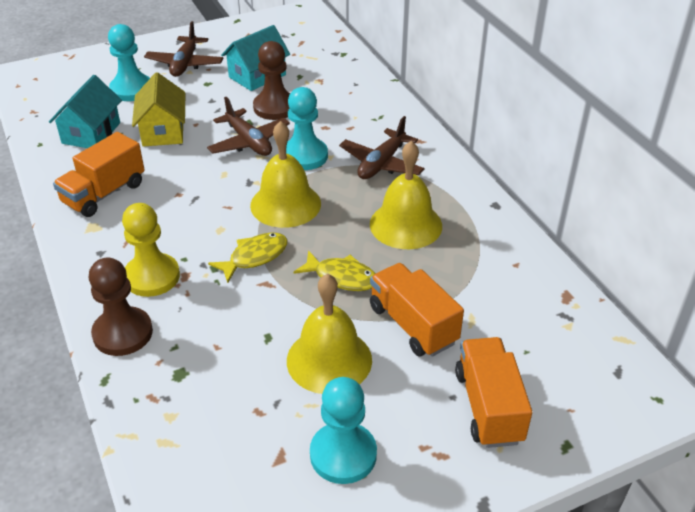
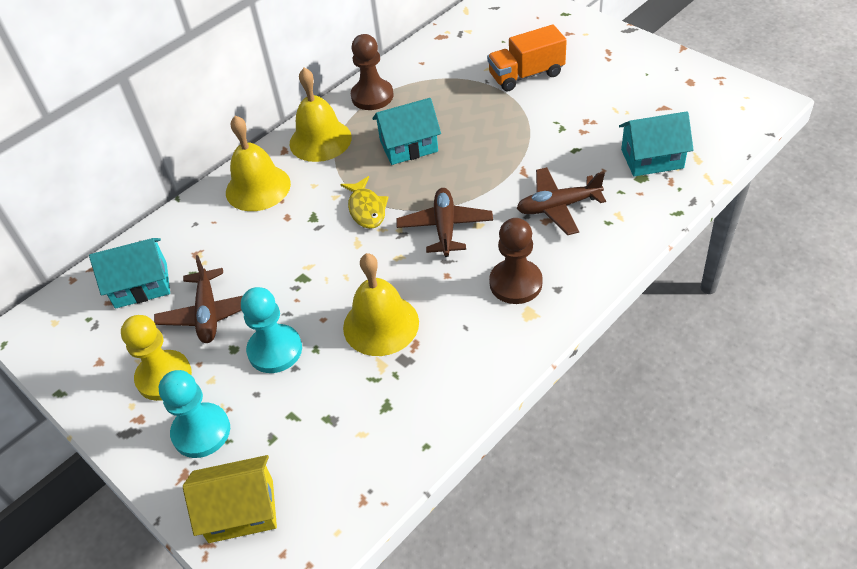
orange truck: [53,132,145,217] [370,263,464,357] [455,337,532,448] = 3 -> [487,25,567,92] = 1
turquoise house: [49,75,122,148] [221,25,290,91] = 2 -> [89,238,170,309] [372,98,441,165] [619,111,694,177] = 3
turquoise pawn: [108,24,150,101] [286,87,328,170] [310,377,377,484] = 3 -> [159,370,230,458] [241,287,302,373] = 2
yellow fish: [208,232,288,283] [293,250,376,291] = 2 -> [340,176,388,229] = 1

